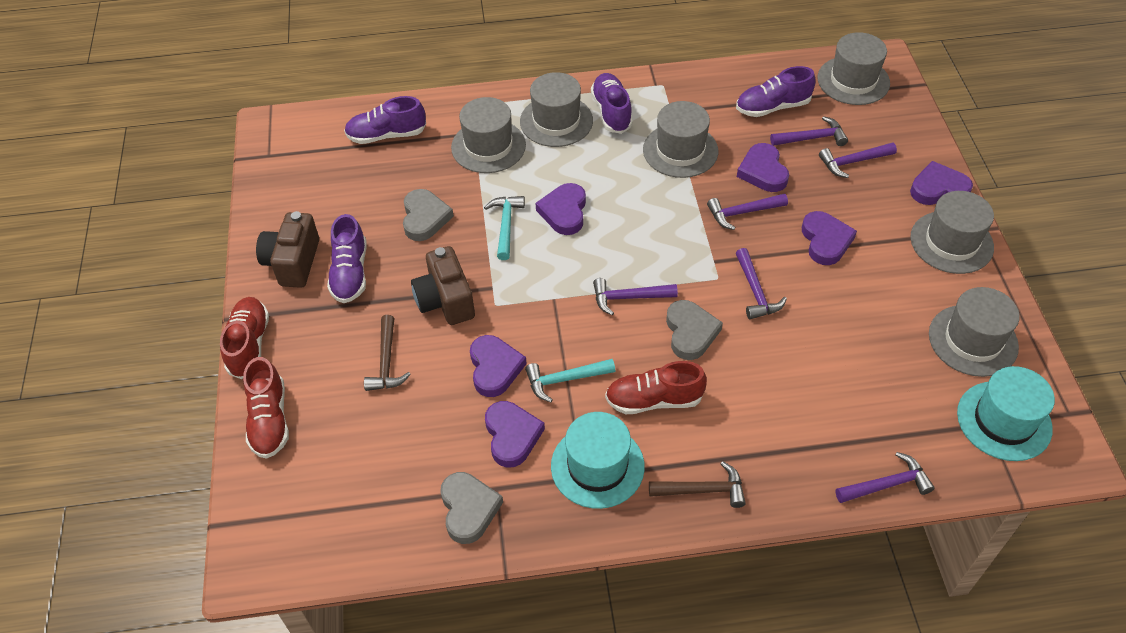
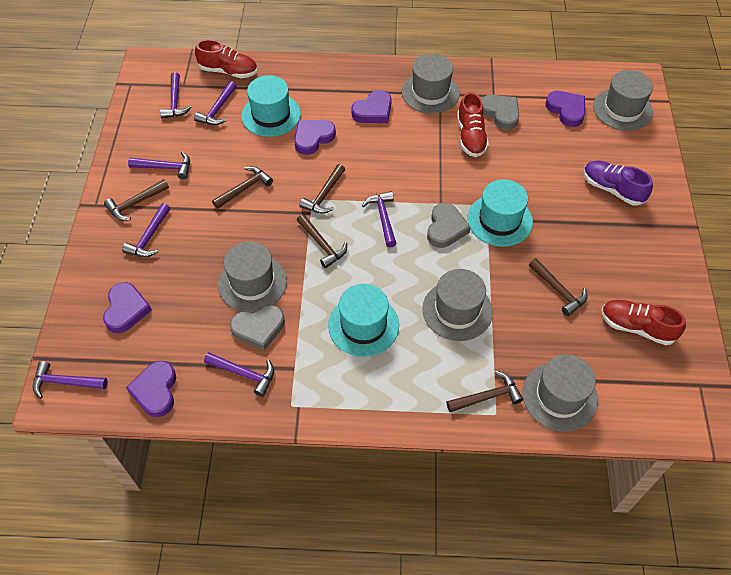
brown camera: [256,211,319,288] [411,246,475,325] = 2 -> none = 0
brown hammer: [364,315,411,391] [649,461,746,508] = 2 -> [104,179,169,221] [212,166,273,209] [297,214,347,268] [300,164,345,214] [446,371,523,412] [529,258,588,316] = 6
grey hat: [451,97,526,173] [520,72,593,147] [643,101,718,178] [818,32,890,105] [910,191,994,274] [929,287,1020,377] = 6 -> [218,241,287,312] [402,54,460,114] [422,269,493,341] [522,355,598,432] [593,70,653,131] = 5
purple hammer: [593,278,678,315] [707,194,788,230] [736,248,787,319] [770,116,848,146] [819,142,897,178] [835,452,935,503] = 6 -> [33,361,107,399] [122,203,170,257] [128,152,190,179] [160,72,192,118] [194,81,237,125] [204,352,274,397] [362,191,397,247] = 7
purple heart: [470,335,527,397] [485,401,545,468] [536,183,586,235] [737,143,789,192] [802,211,857,265] [910,161,973,205] = 6 -> [103,282,152,333] [126,361,176,417] [294,120,336,155] [351,90,392,123] [545,91,585,127] = 5
purple shoe: [327,214,367,303] [344,96,426,144] [591,73,633,134] [736,66,816,117] = 4 -> [584,161,653,206] = 1
turquoise hammer: [484,196,525,260] [525,359,615,402] = 2 -> none = 0
turquoise hat: [551,412,645,509] [957,366,1055,461] = 2 -> [241,75,301,137] [328,284,399,357] [467,179,533,247] = 3

